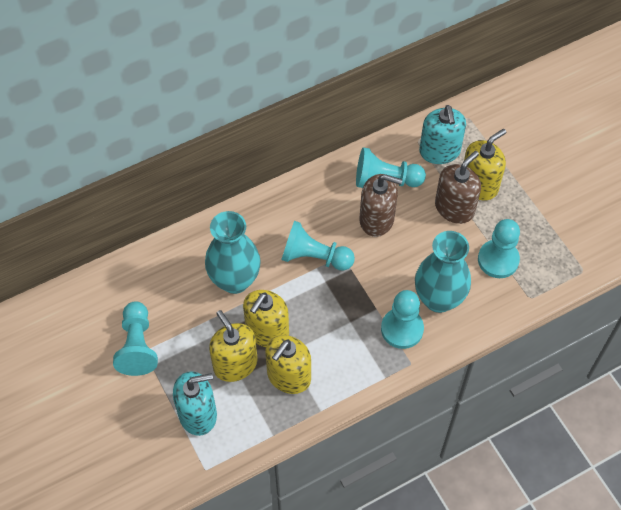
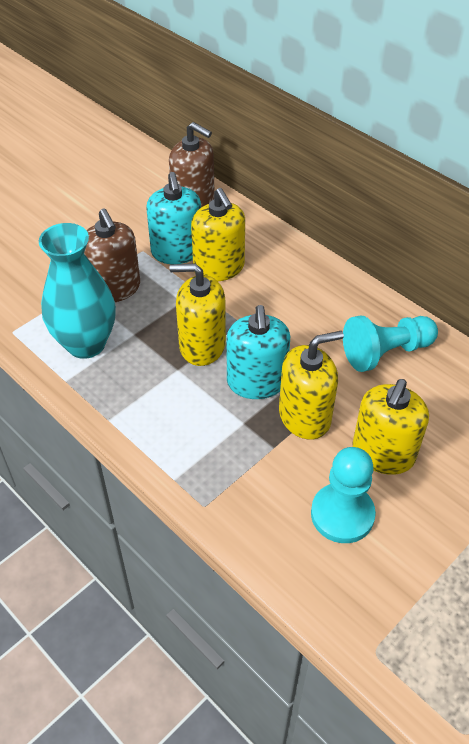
turquoise pawn: [113,302,158,376] [281,221,355,271] [356,147,426,188] [381,290,424,349] [478,219,520,278] = 5 -> [311,447,376,543] [343,315,438,372] = 2
turquoise vase: [205,211,261,294] [415,231,471,313] = 2 -> [39,223,116,359] = 1

